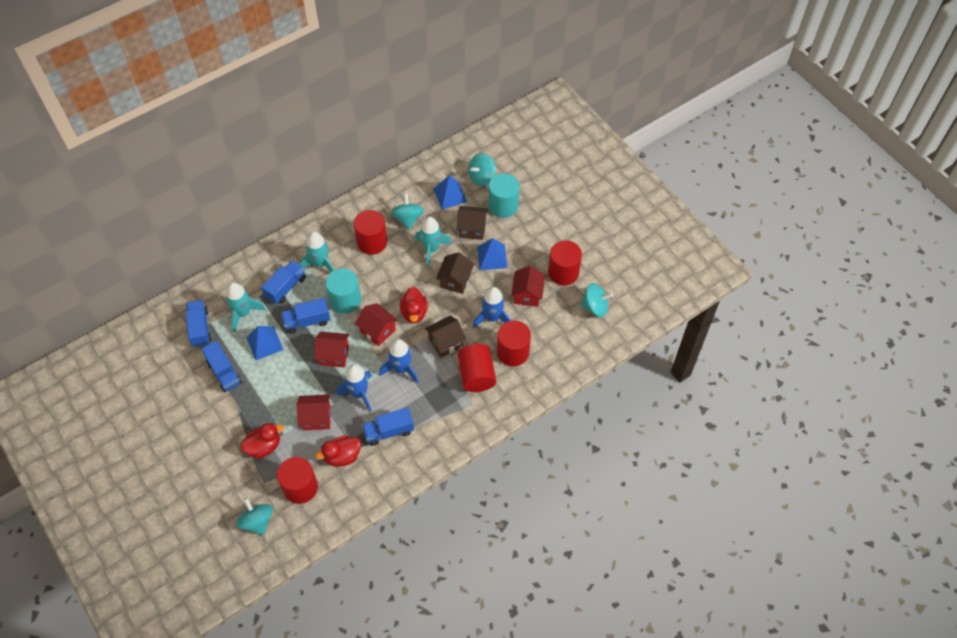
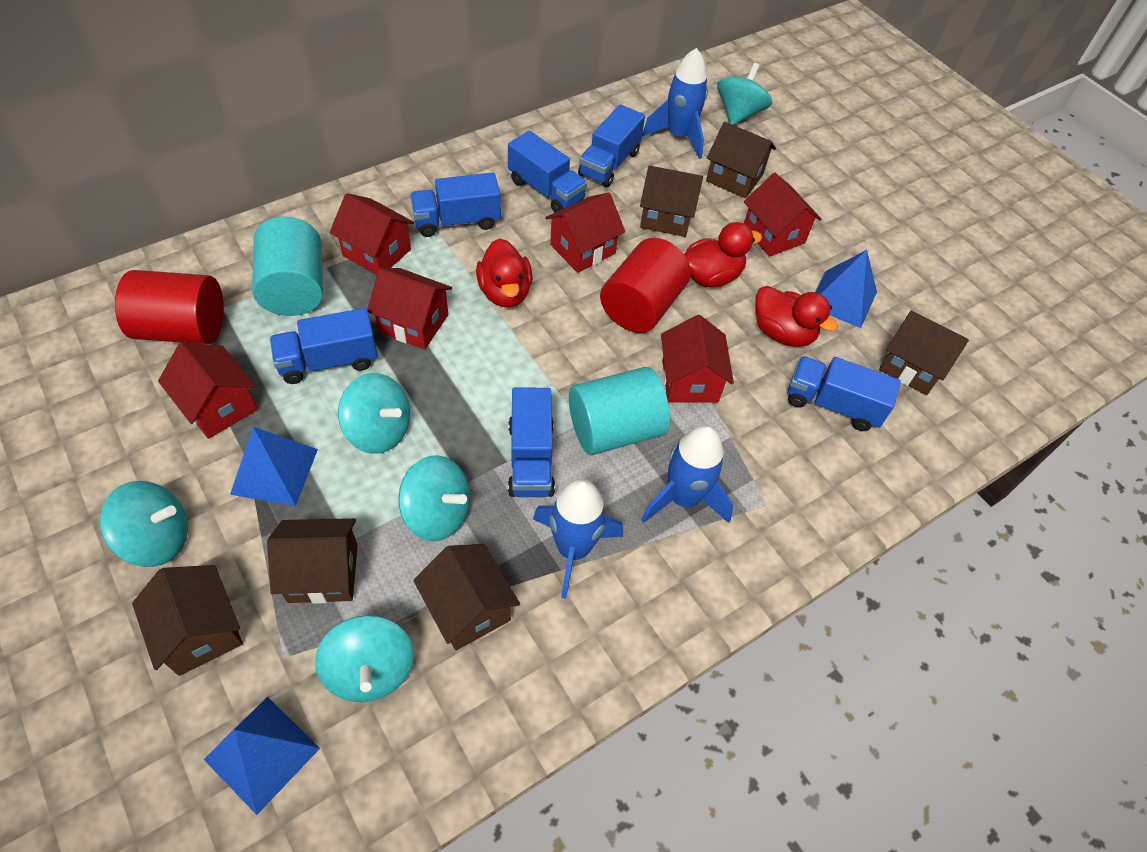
blue truck: [185,300,212,347] [201,341,242,392] [261,260,306,304] [281,298,331,334] [362,407,414,446] = 5 -> [270,308,378,384] [410,172,501,237] [508,131,587,212] [508,387,555,497] [578,104,645,187] [788,356,901,431] = 6
brown house: [425,316,466,357] [436,252,474,294] [456,206,488,240] = 3 -> [132,565,243,676] [267,518,358,604] [413,544,520,651] [640,165,703,237] [706,122,776,198] [879,310,969,395] = 6
red cylinder: [277,457,318,504] [353,210,387,255] [458,344,496,392] [497,321,531,366] [548,240,582,285] = 5 -> [115,270,224,344] [600,238,691,333] = 2
red house: [296,394,331,430] [314,332,349,367] [355,303,398,346] [511,266,545,307] = 4 -> [158,343,258,439] [330,193,414,275] [367,268,452,350] [545,192,625,273] [661,315,734,403] [744,172,822,257] = 6
turquoise rocket: [226,282,266,332] [299,232,334,272] [415,217,452,267] = 3 -> none = 0
turquoise spinning top: [236,498,273,535] [391,193,424,230] [468,153,496,186] [581,283,613,317] = 4 -> [100,481,188,567] [315,615,414,702] [338,373,410,454] [398,455,470,541] [717,63,772,125] = 5

